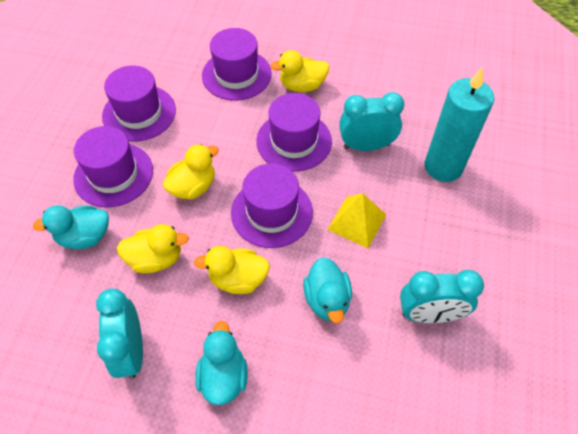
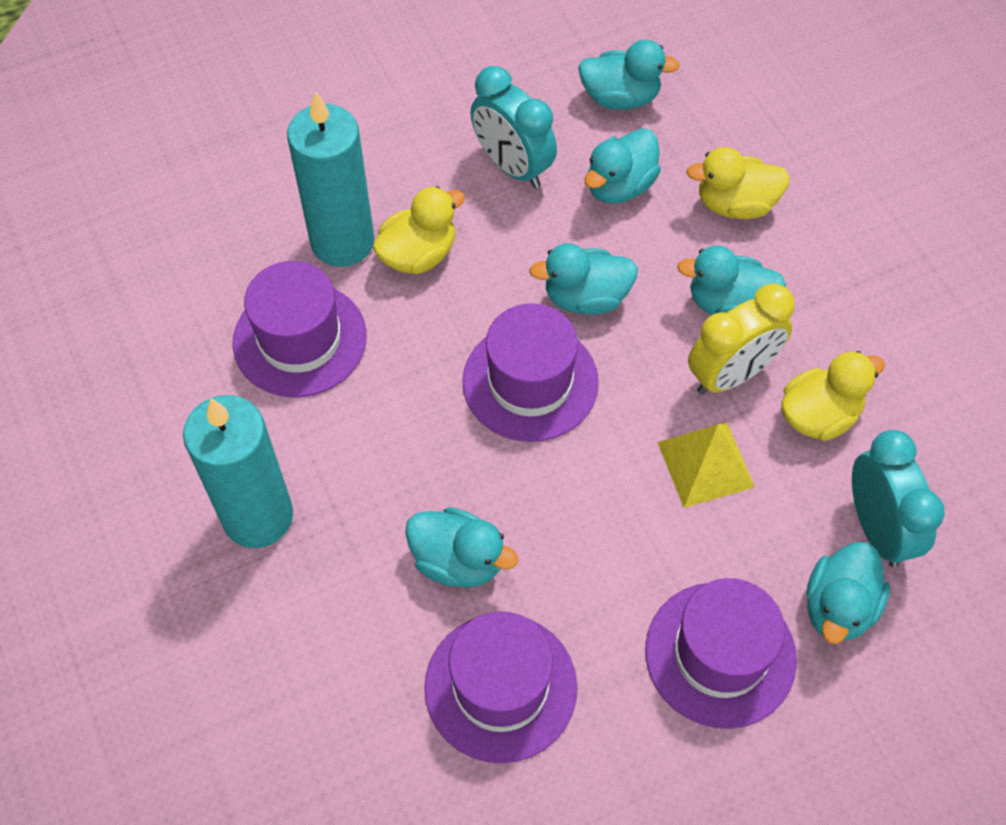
purple hat: [73,126,153,207] [102,65,176,142] [202,28,272,101] [231,163,313,248] [256,93,332,172] = 5 -> [233,261,367,398] [424,611,577,764] [462,303,599,442] [645,578,797,729] = 4
turquoise candle: [424,67,494,182] = 1 -> [183,395,293,548] [287,91,374,267] = 2
turquoise clock: [96,289,143,379] [339,92,404,151] [400,270,484,323] = 3 -> [471,66,557,188] [852,430,944,567] = 2
turquoise duck: [33,205,109,249] [196,321,248,405] [303,257,352,323] = 3 -> [405,507,518,587] [529,243,638,315] [578,40,680,110] [585,128,661,204] [677,246,786,315] [806,542,890,644] = 6
yellow clock: none = 0 -> [688,283,795,395] = 1
yellow duck: [117,224,189,273] [163,144,219,199] [194,246,270,294] [270,50,329,92] = 4 -> [373,186,465,274] [686,147,790,219] [781,351,885,441] = 3

